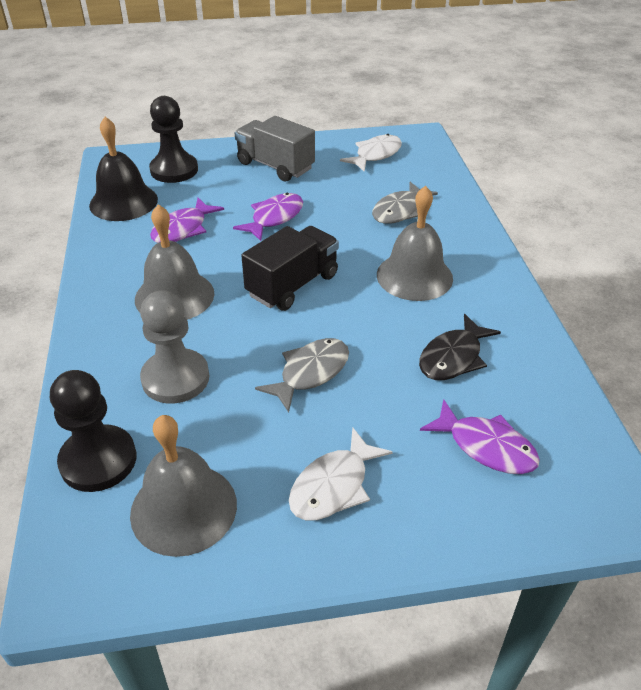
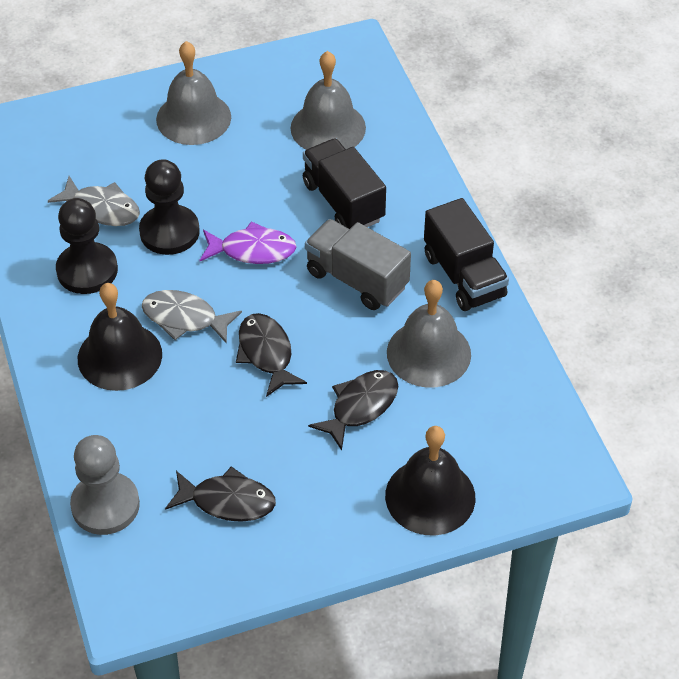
black bell: [89,117,158,221] = 1 -> [78,283,162,391] [385,426,475,536] = 2
black fish: [419,314,501,380] = 1 -> [165,466,276,522] [236,313,307,397] [308,370,398,451] = 3
black truck: [241,226,339,311] = 1 -> [303,138,386,229] [424,198,509,311] = 2
purple fish: [150,198,224,243] [233,193,303,241] [420,399,540,474] = 3 -> [200,221,297,264] = 1
white fish: [289,427,392,520] [340,134,402,172] = 2 -> none = 0

